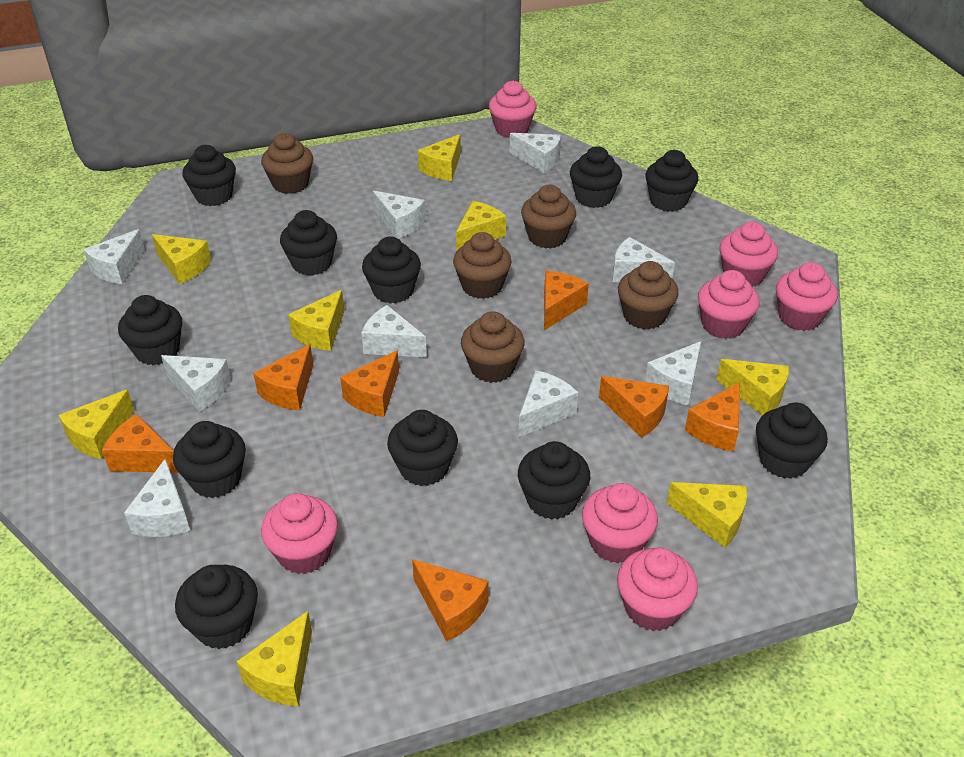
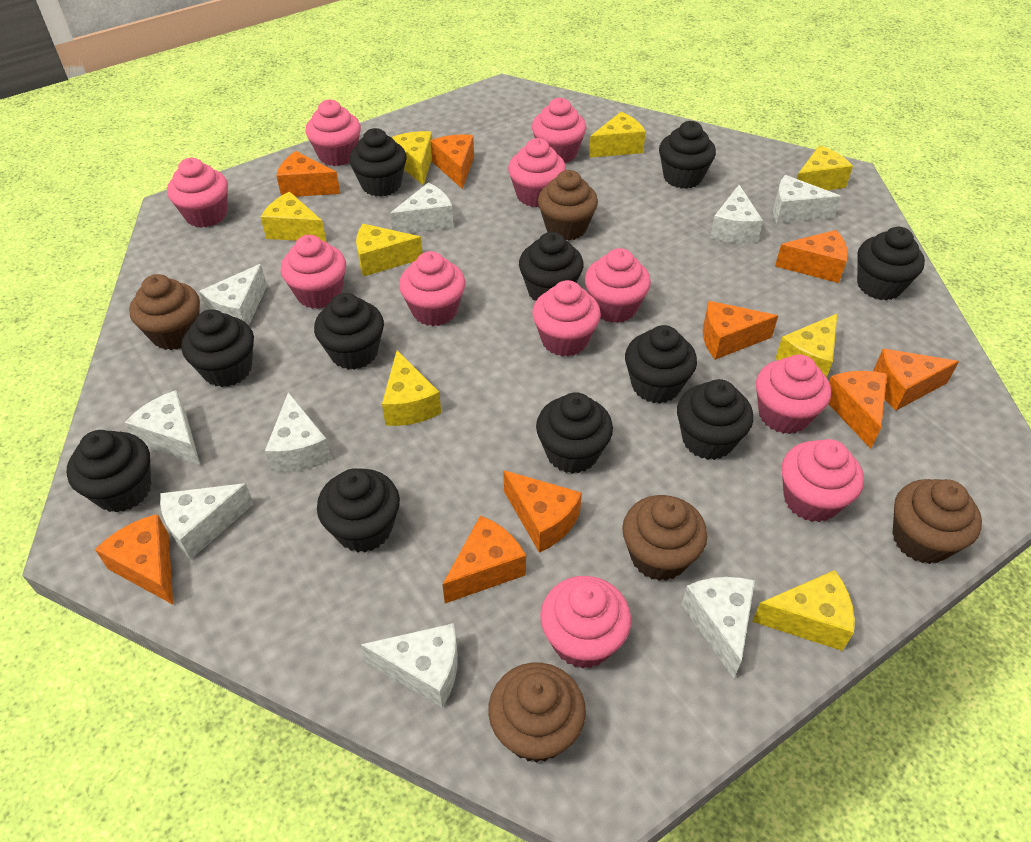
orange cheese: [102,414,179,473] [253,344,313,411] [340,350,399,417] [412,559,489,642] [544,271,589,330] [599,376,669,438] [685,382,740,452] = 7 -> [95,514,173,604] [276,151,340,197] [430,134,474,189] [442,515,526,603] [503,470,582,553] [703,301,778,360] [775,230,848,283] [829,371,887,449] [873,349,959,411] = 9
pink cupcake: [261,493,338,574] [489,81,537,138] [582,483,658,564] [617,548,698,631] [698,270,760,339] [719,222,778,287] [776,262,838,331] = 7 -> [167,158,228,228] [281,235,346,309] [305,100,361,166] [399,251,465,326] [508,138,566,207] [532,98,586,163] [532,280,601,357] [540,576,631,669] [585,248,651,323] [756,354,831,434] [782,439,864,522] = 11

